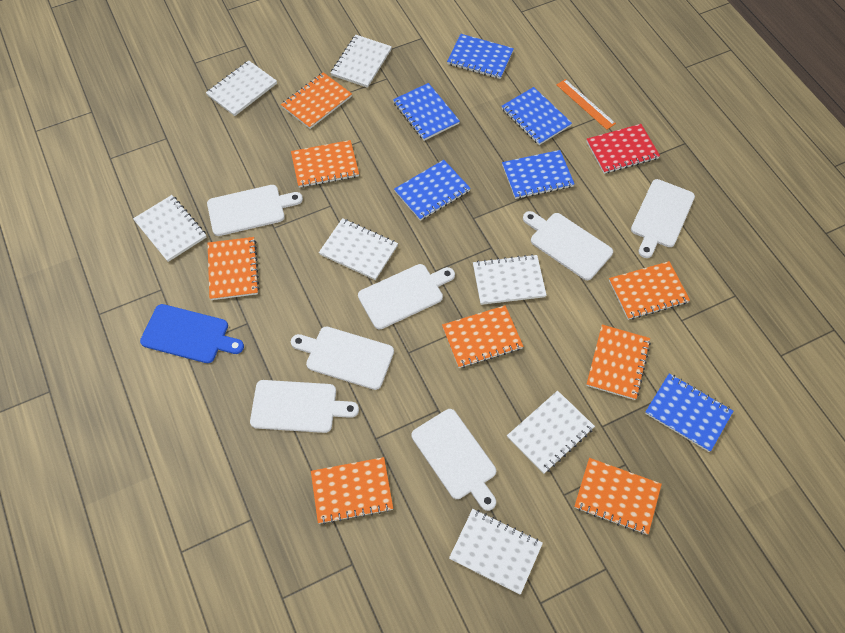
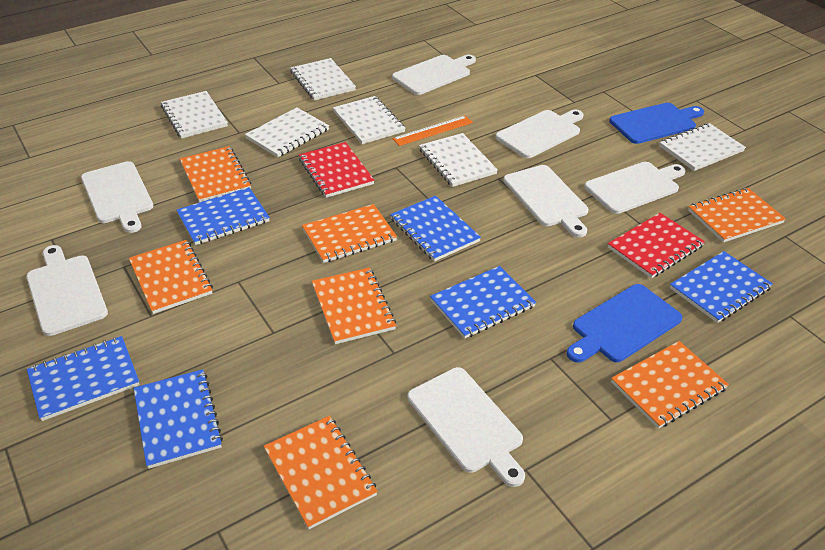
blue cutting board: [140,304,244,363] = 1 -> [566,284,682,363] [609,103,704,144] = 2
orange notebook: [208,237,260,300] [281,72,352,129] [291,140,359,188] [311,457,393,525] [442,305,524,368] [574,458,662,534] [586,325,651,400] [609,261,690,320] = 8 -> [129,240,213,314] [180,146,251,202] [264,416,378,529] [302,204,397,263] [312,268,396,344] [611,341,729,429] [688,188,786,243] = 7
red notebook: [586,124,660,174] = 1 -> [299,142,375,198] [608,213,705,278] = 2
white notebook: [133,195,207,262] [206,60,277,116] [319,218,398,280] [331,35,392,88] [449,509,543,594] [473,254,547,305] [507,391,595,474] = 7 -> [161,91,228,139] [245,107,329,158] [290,58,356,101] [333,96,405,144] [419,133,498,187] [659,123,746,171] = 6

